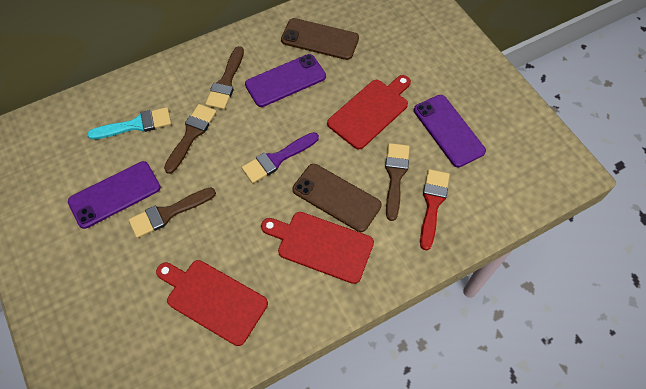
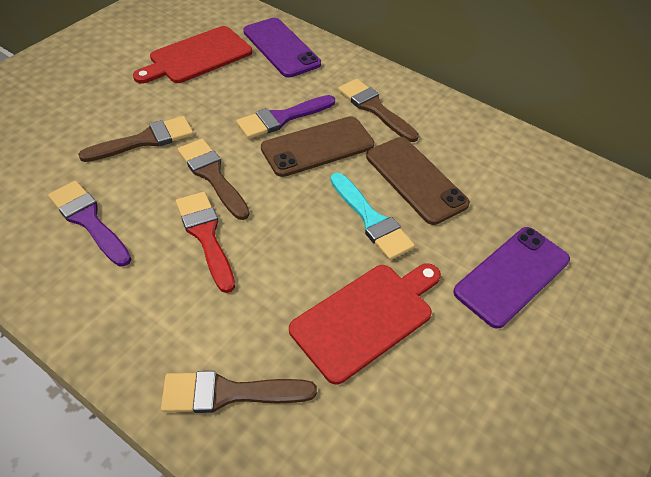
purple brush: [241,132,319,183] = 1 -> [48,181,131,266] [236,95,335,139] = 2
purple phone: [68,161,161,229] [245,54,326,107] [414,95,486,167] = 3 -> [243,18,321,78] [453,227,570,329] = 2
red cutting board: [156,260,268,346] [261,212,374,284] [327,75,411,149] = 3 -> [133,26,252,84] [289,263,441,385] = 2

